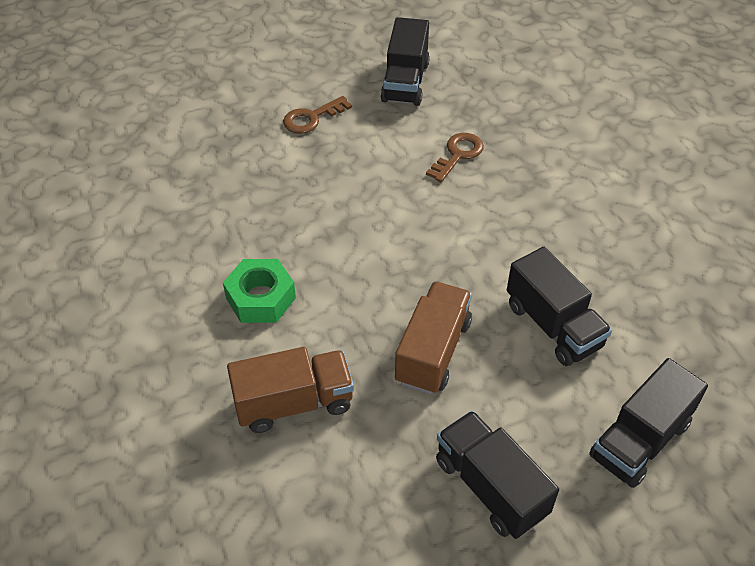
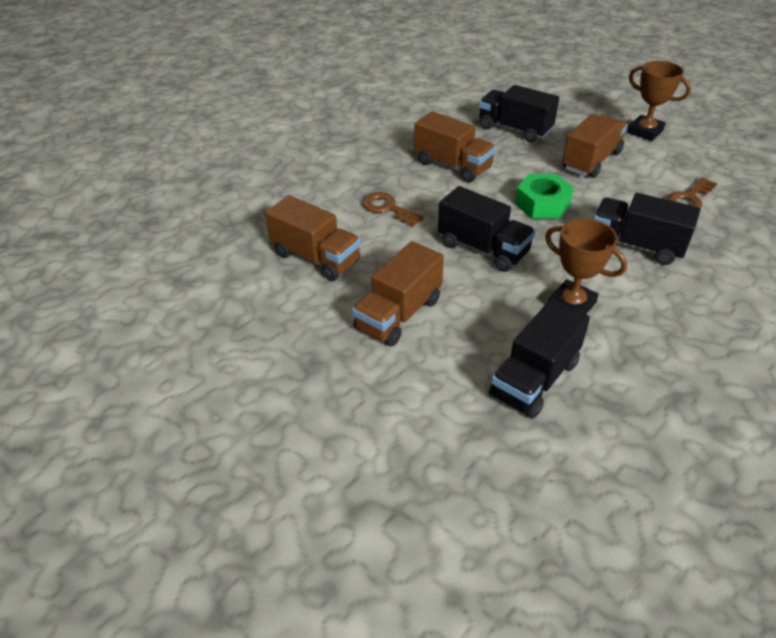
brown trophy: none = 0 -> [545,218,627,314] [627,61,691,141] = 2
brown truck: [227,347,354,433] [395,281,472,394] = 2 -> [265,195,361,281] [352,241,444,347] [414,111,496,182] [562,114,628,178] = 4

